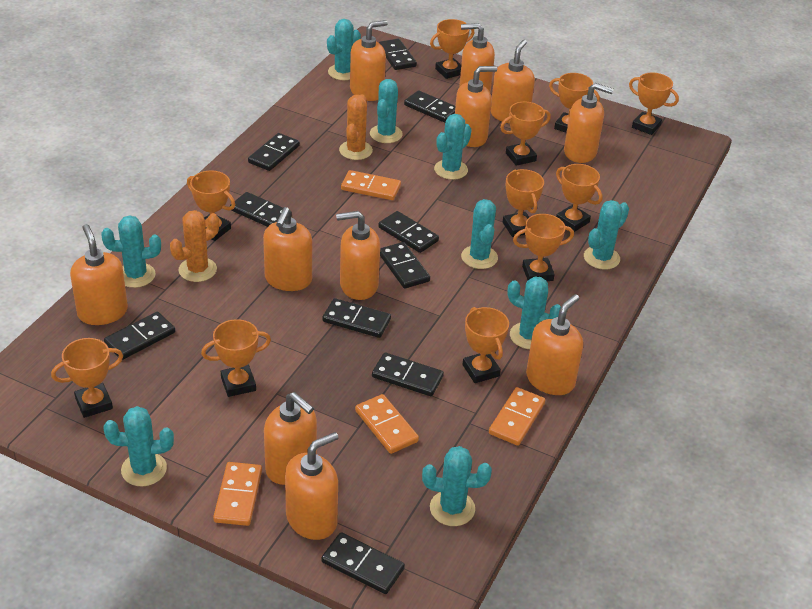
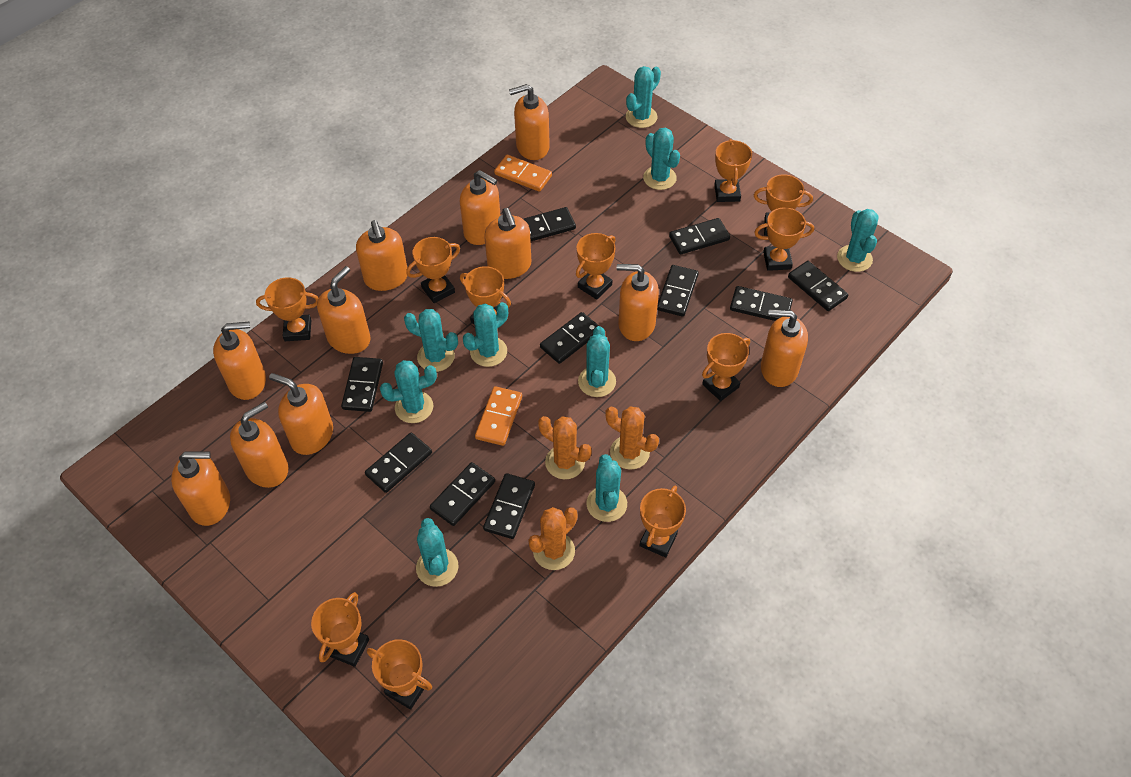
orange cactus: [170,210,219,282] [339,95,373,160] = 2 -> [528,507,577,570] [538,416,591,479] [605,407,659,470] = 3
orange domino: [213,462,262,526] [341,170,401,200] [355,394,419,454] [489,387,545,446] = 4 -> [475,386,522,446] [494,155,552,192] = 2

